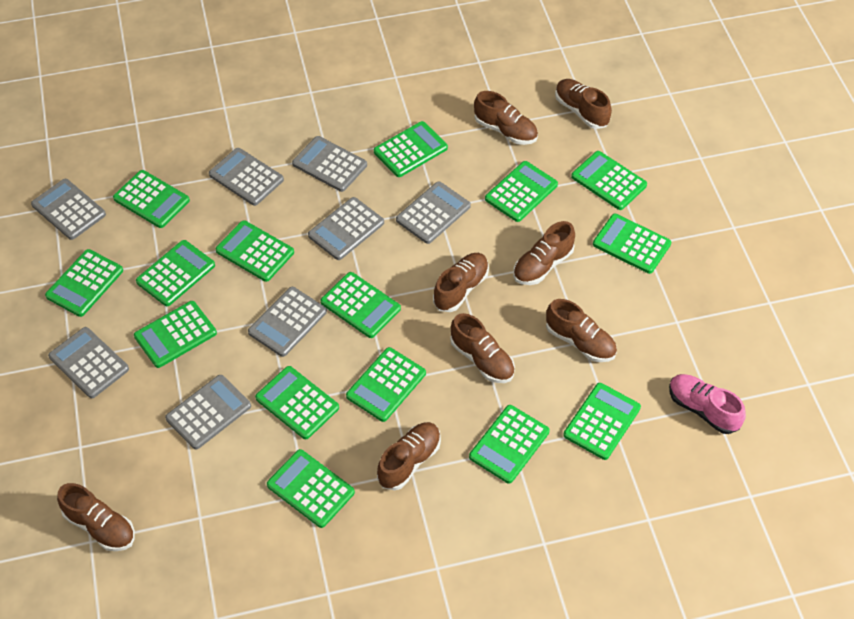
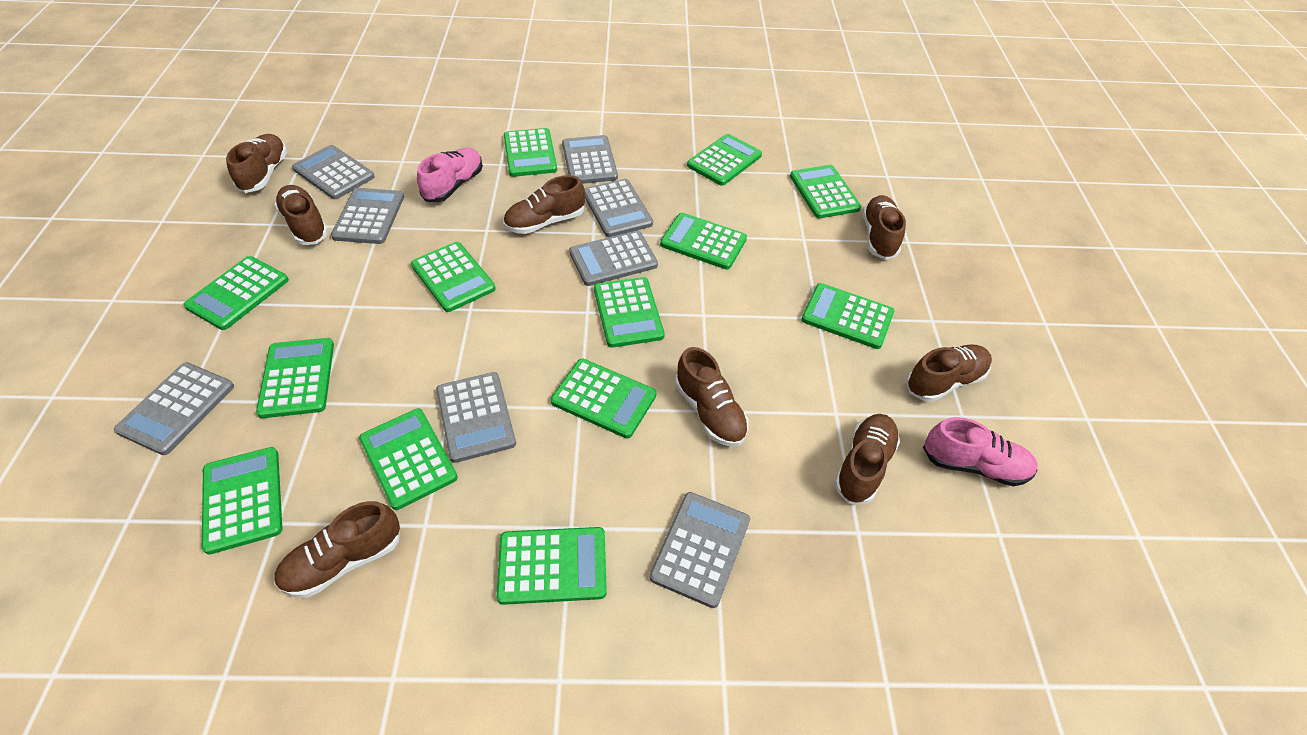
green calculator: [45,249,123,317] [113,170,190,228] [134,301,217,368] [136,240,215,306] [216,220,294,282] [255,366,339,439] [267,449,355,528] [321,272,401,338] [346,347,426,422] [374,121,448,177] [469,405,550,484] [485,161,558,222] [563,383,641,460] [571,151,647,210] [593,214,671,274] = 15 -> [183,256,289,330] [202,447,282,555] [256,338,334,418] [359,409,458,510] [411,242,496,312] [496,527,607,605] [504,128,557,177] [551,359,657,439] [594,277,665,348] [660,213,747,270] [687,134,762,186] [790,165,861,218] [801,283,894,349] = 13
pink shoe: [669,374,746,434] = 1 -> [417,148,483,202] [923,417,1038,486] = 2

